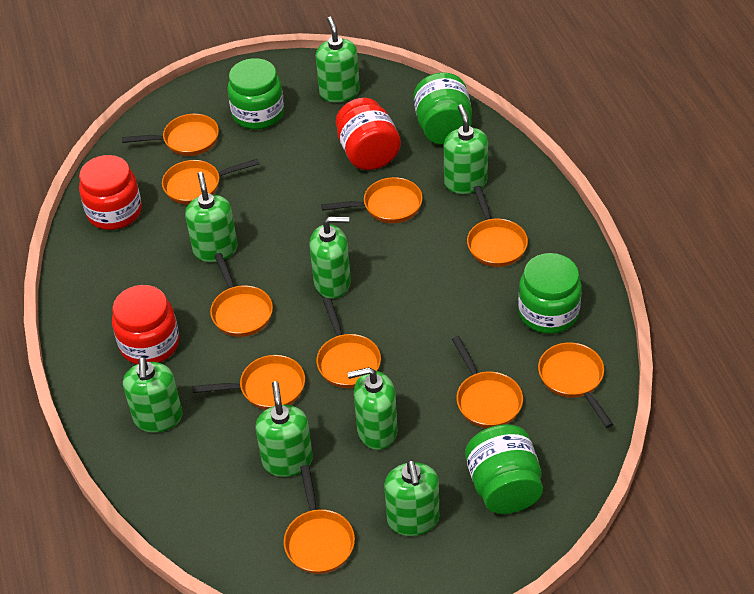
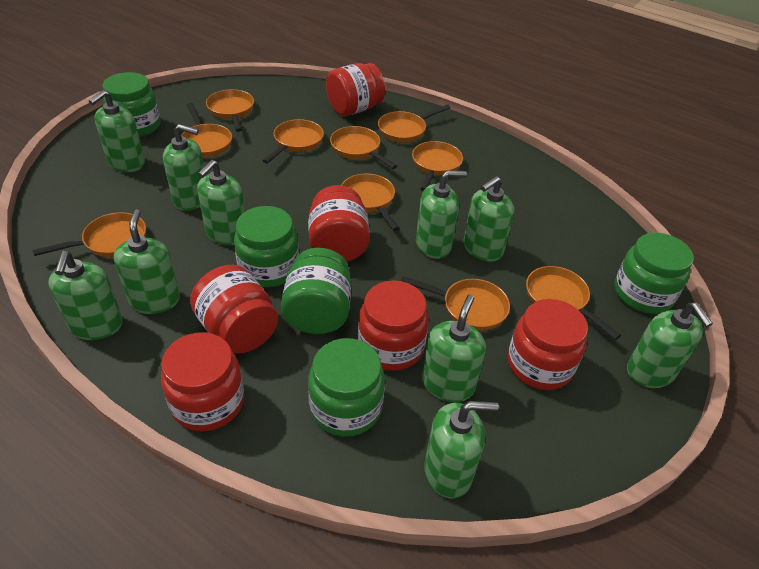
green jar: [228,58,284,129] [413,72,472,145] [465,424,543,514] [518,253,582,334] = 4 -> [102,72,160,137] [234,206,299,287] [281,248,351,334] [308,338,385,437] [614,232,694,314] = 5
green soap dispenser: [123,357,183,433] [185,172,237,262] [256,381,313,477] [310,217,351,299] [316,16,360,103] [347,367,398,450] [384,460,439,536] [444,104,488,194] = 8 -> [48,251,123,340] [89,90,145,172] [114,209,180,314] [163,124,204,211] [197,160,245,245] [416,170,467,259] [422,295,486,402] [424,401,499,499] [463,176,514,262] [627,303,713,388] = 10
red jar: [79,155,142,230] [112,285,179,364] [336,98,401,170] = 3 -> [161,332,244,431] [190,265,278,354] [308,185,370,262] [326,63,385,116] [358,280,429,371] [508,299,588,390] = 6

